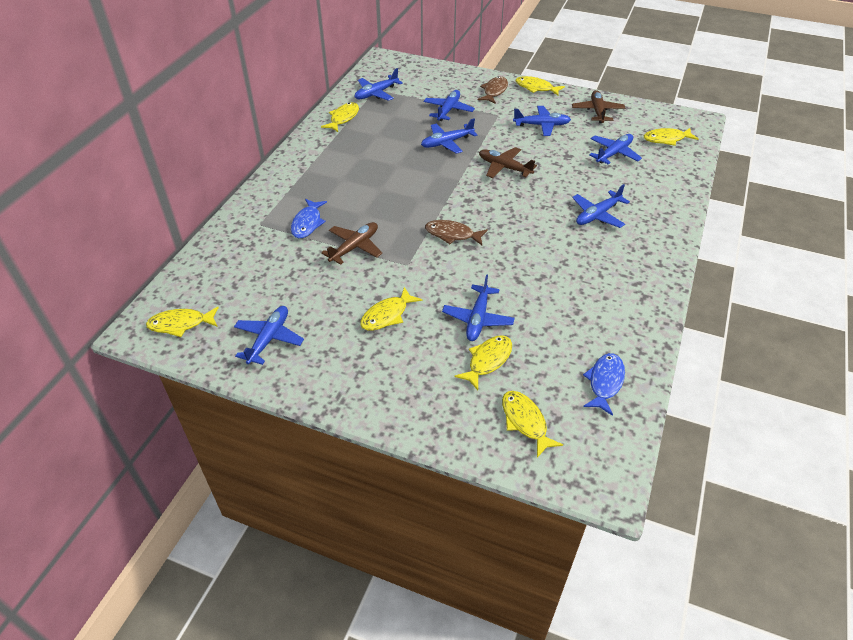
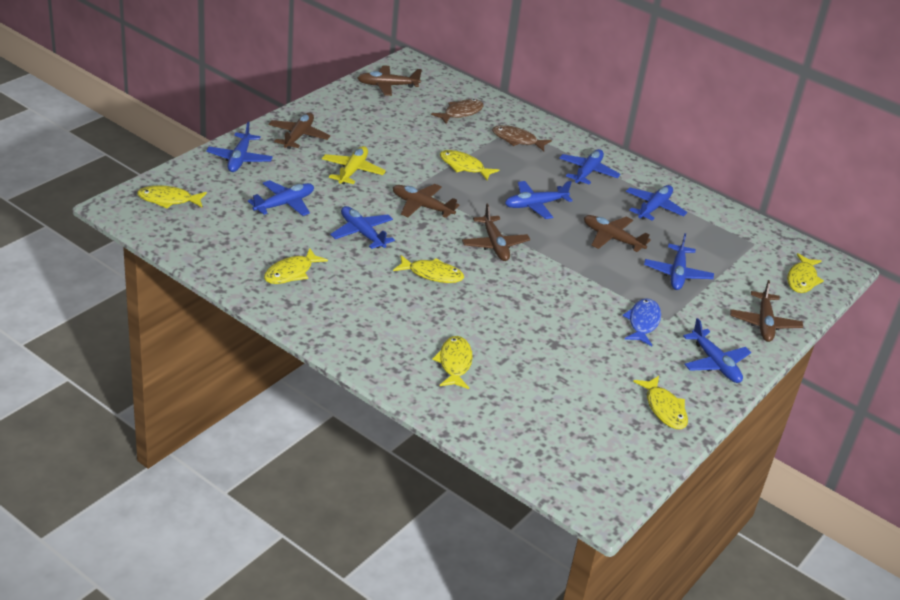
blue fish: [291,199,327,238] [583,353,625,416] = 2 -> [622,298,661,346] = 1
brown plane: [321,222,382,265] [479,147,537,178] [572,90,625,123] = 3 -> [268,113,330,149] [357,65,422,96] [393,184,459,218] [462,204,530,261] [584,215,651,252] [730,280,803,342] = 6
yellow plane: none = 0 -> [322,146,386,184] = 1

